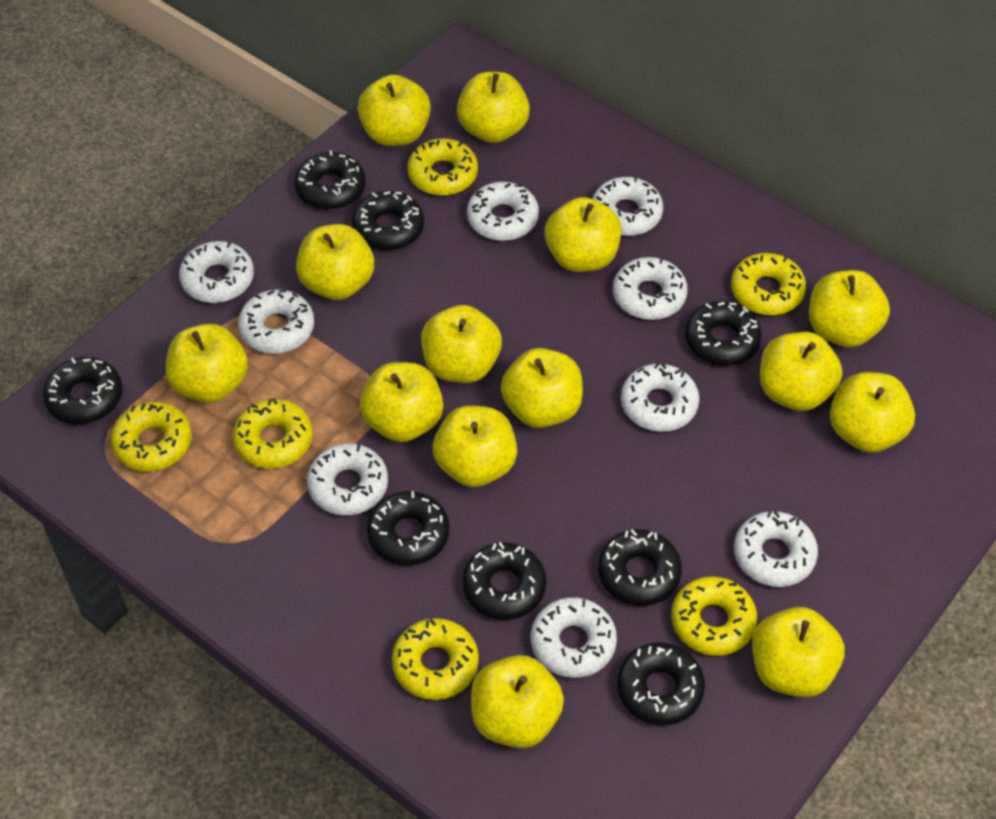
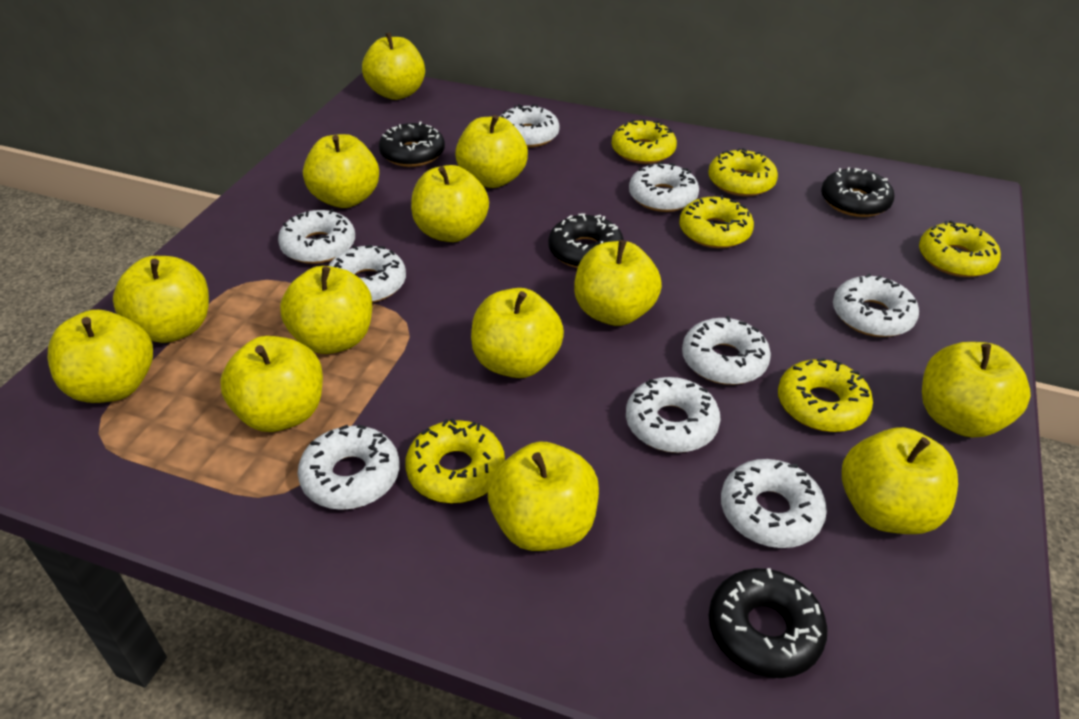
black donut: [43,357,123,424] [294,150,366,210] [352,191,424,251] [367,491,449,566] [462,542,547,620] [598,529,682,606] [617,643,705,725] [685,301,762,366] = 8 -> [379,121,445,167] [548,214,624,268] [709,568,828,678] [821,167,894,217] = 4
yellow apple: [166,324,248,403] [296,224,374,300] [358,75,431,146] [360,362,443,442] [421,305,502,383] [433,405,517,487] [457,72,530,143] [471,655,564,748] [501,348,583,428] [545,197,621,272] [752,607,844,697] [760,332,842,411] [809,270,890,347] [830,372,915,453] = 14 -> [48,310,153,403] [113,256,209,343] [220,336,323,432] [280,266,372,354] [303,134,379,208] [362,32,425,100] [411,165,489,242] [455,115,528,188] [471,288,564,378] [488,442,599,551] [574,240,662,326] [842,427,958,534] [922,342,1031,438] = 13

